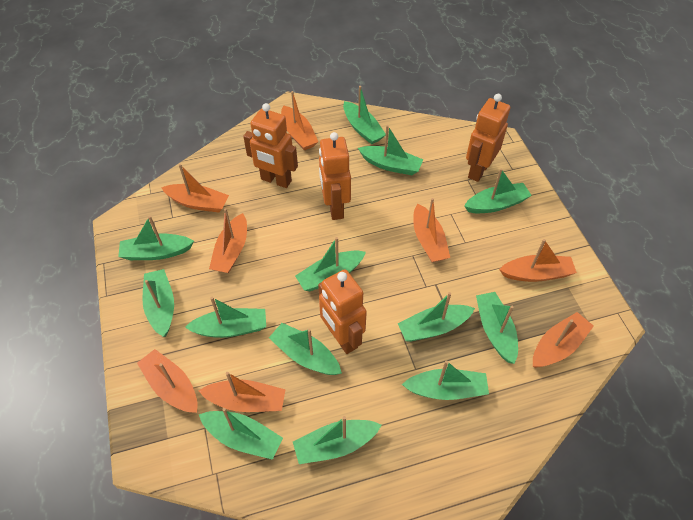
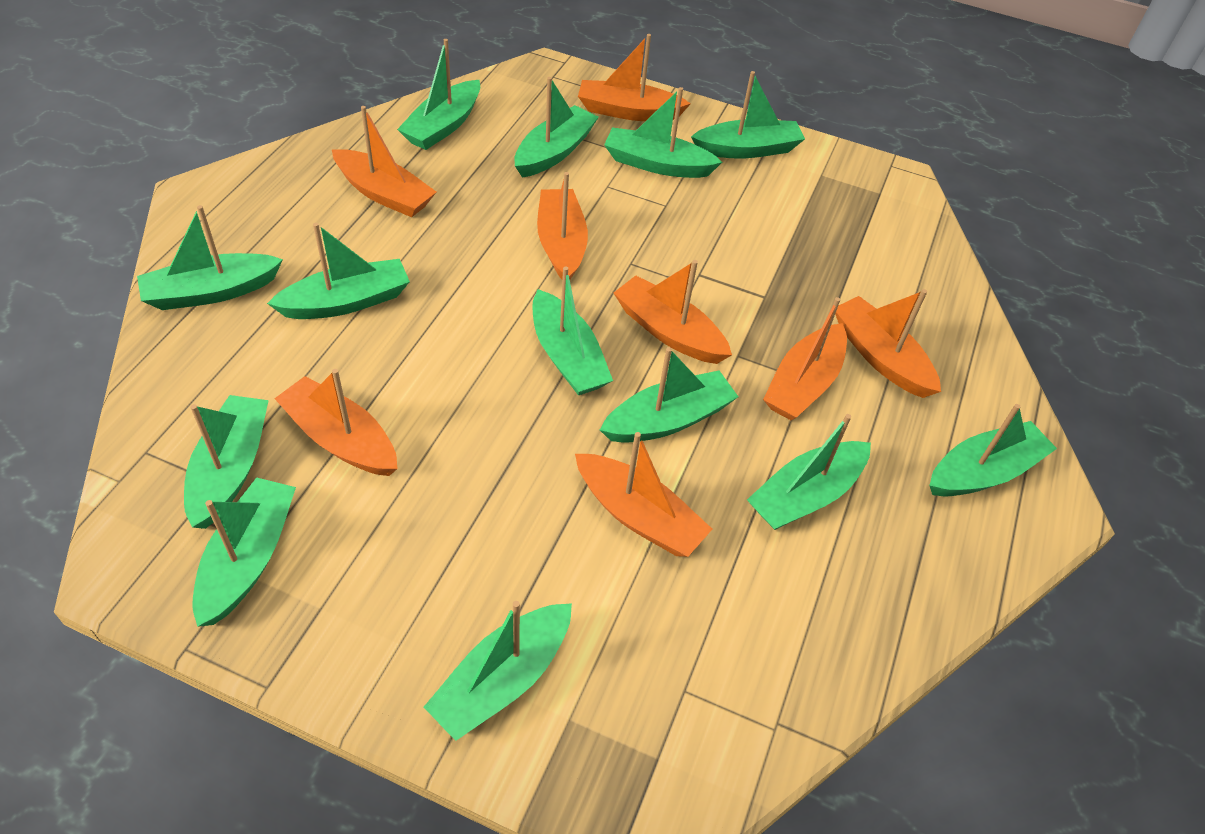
orange robot: [243,103,298,188] [318,269,367,354] [319,132,351,220] [466,94,511,182] = 4 -> none = 0

